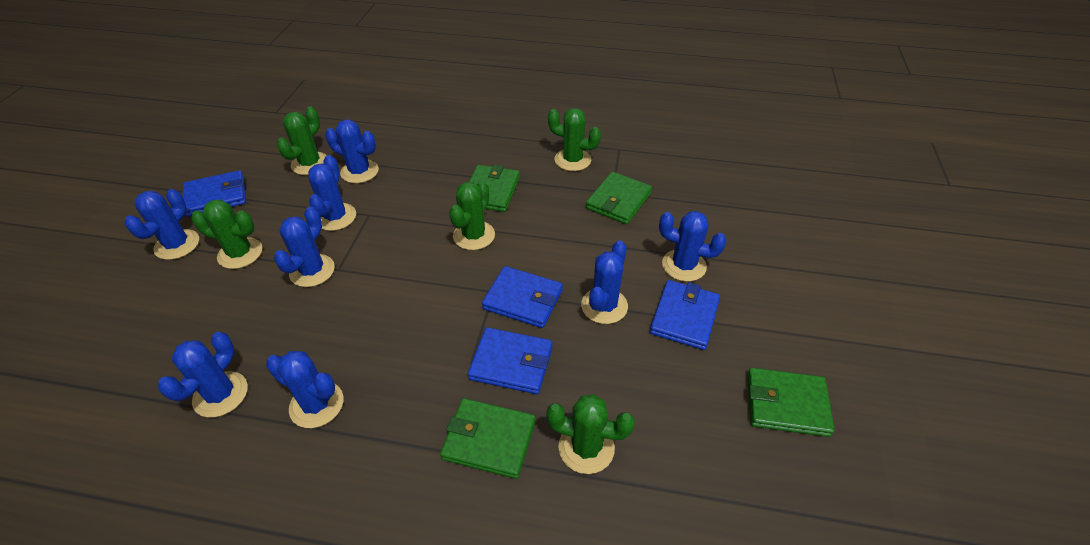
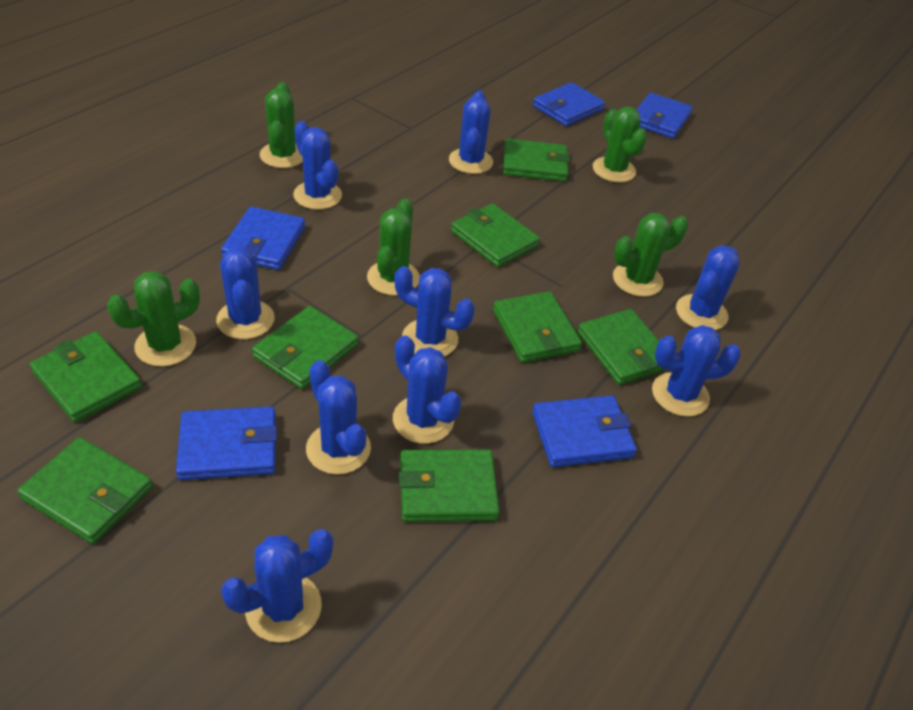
blue cactus: [125,189,199,260] [158,332,248,418] [266,351,344,428] [274,206,335,287] [308,155,356,231] [325,120,379,183] [581,240,628,324] [659,211,727,282] = 8 -> [216,245,274,339] [221,529,333,643] [293,121,342,210] [306,360,371,475] [393,335,462,444] [394,266,475,357] [449,90,493,174] [652,325,741,417] [676,245,739,330] = 9
blue wallet: [183,170,246,217] [468,327,553,394] [482,266,563,328] [650,280,720,350] = 4 -> [176,406,277,480] [221,207,305,270] [532,395,637,467] [533,82,605,126] [636,93,693,139] = 5
green wallet: [440,398,535,479] [469,164,520,212] [586,172,652,224] [747,368,835,437] = 4 -> [17,437,153,544] [30,331,142,423] [252,306,358,389] [399,450,499,522] [451,203,540,267] [493,291,582,363] [503,139,570,182] [577,309,665,385] = 8

